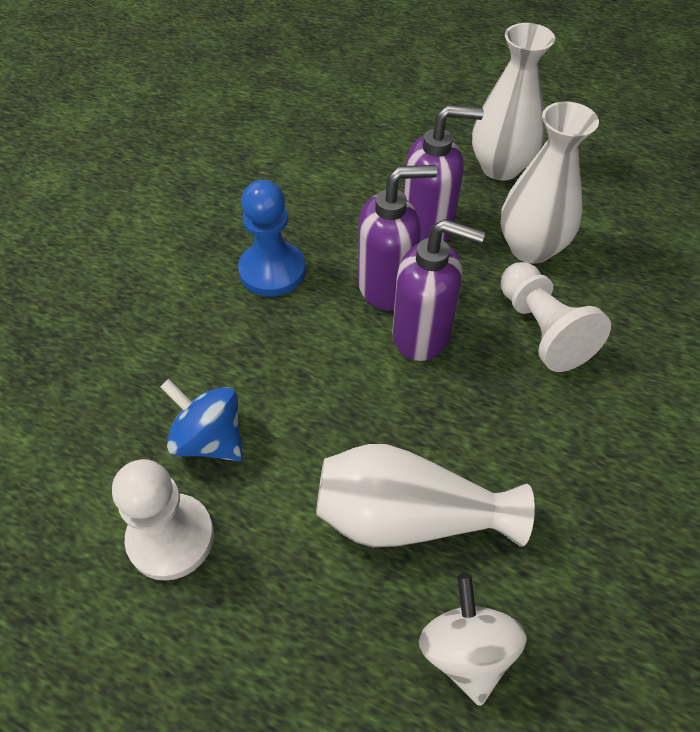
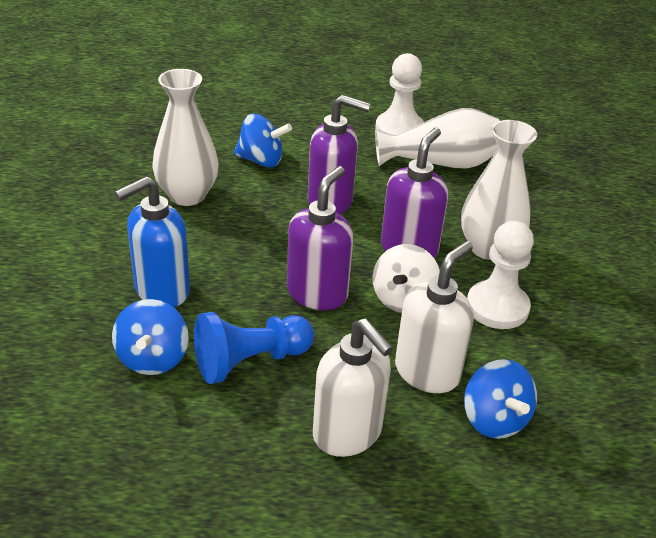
blue soap dispenser: none = 0 -> [115,176,190,307] = 1
blue spinning top: [160,379,243,461] = 1 -> [112,299,189,375] [234,114,292,167] [464,359,537,439] = 3
white soap dispenser: none = 0 -> [313,319,393,457] [395,241,474,393] = 2

